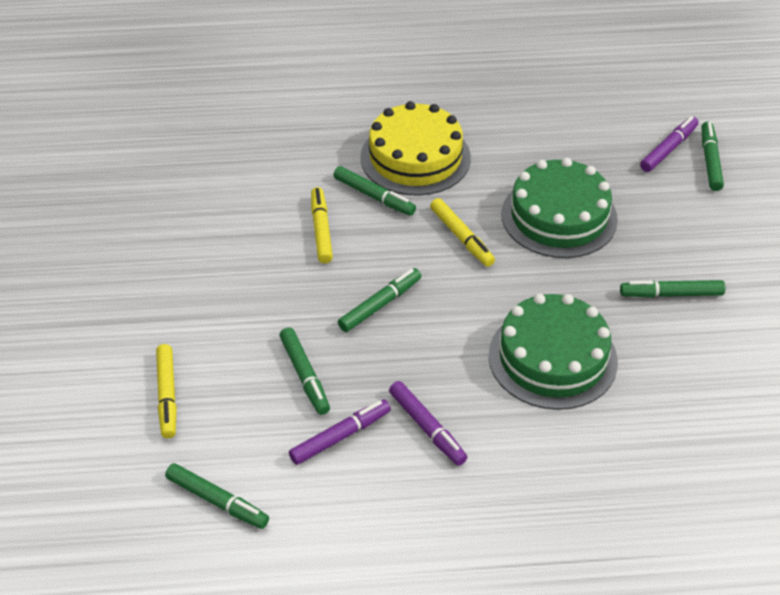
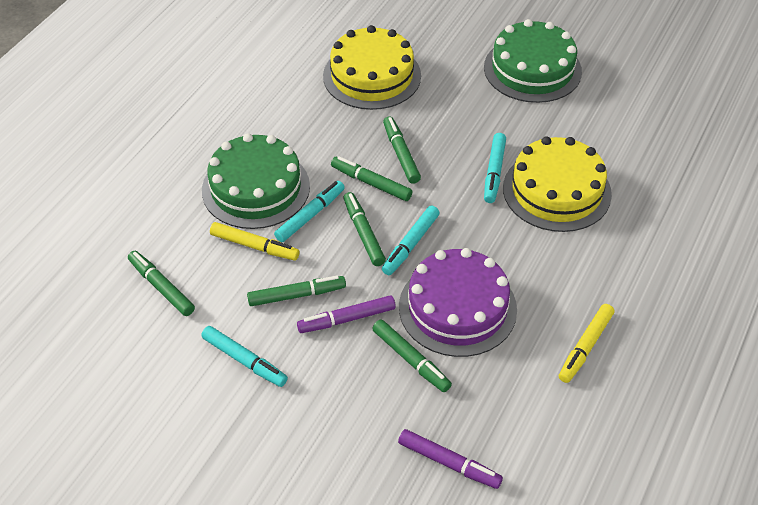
purple cake: none = 0 -> [399,248,517,357] = 1
purple marker: [289,399,391,465] [389,381,467,466] [640,116,699,172] = 3 -> [297,295,396,333] [398,429,503,489] = 2
turquoise marker: none = 0 -> [201,326,288,387] [274,181,345,242] [382,206,440,275] [484,133,506,203] = 4
yellow cake: [360,101,471,196] = 1 -> [323,25,421,110] [503,136,612,232] = 2
yellow marker: [156,344,177,438] [311,187,333,264] [430,198,495,267] = 3 -> [210,222,300,261] [559,304,614,383] = 2

